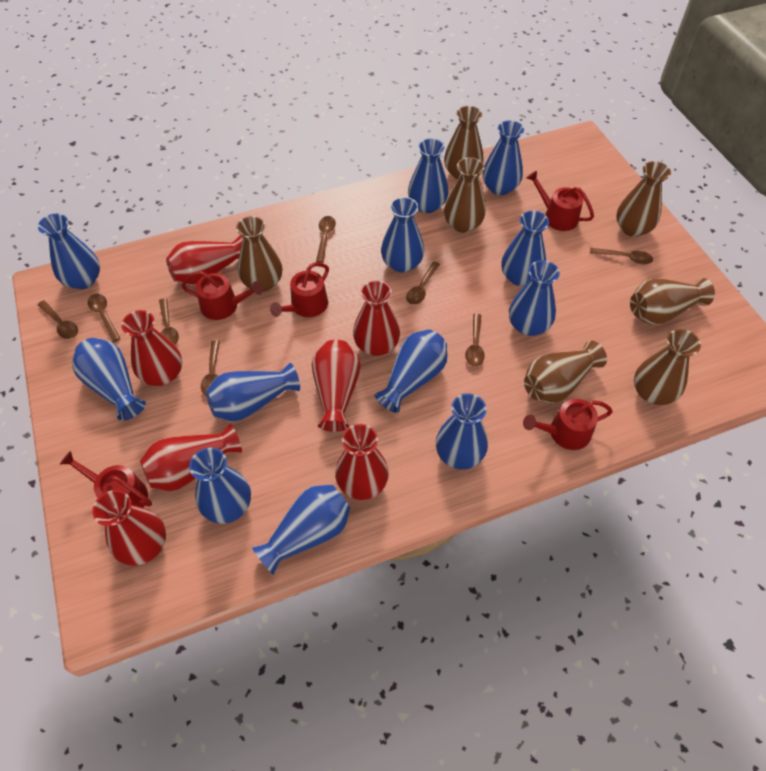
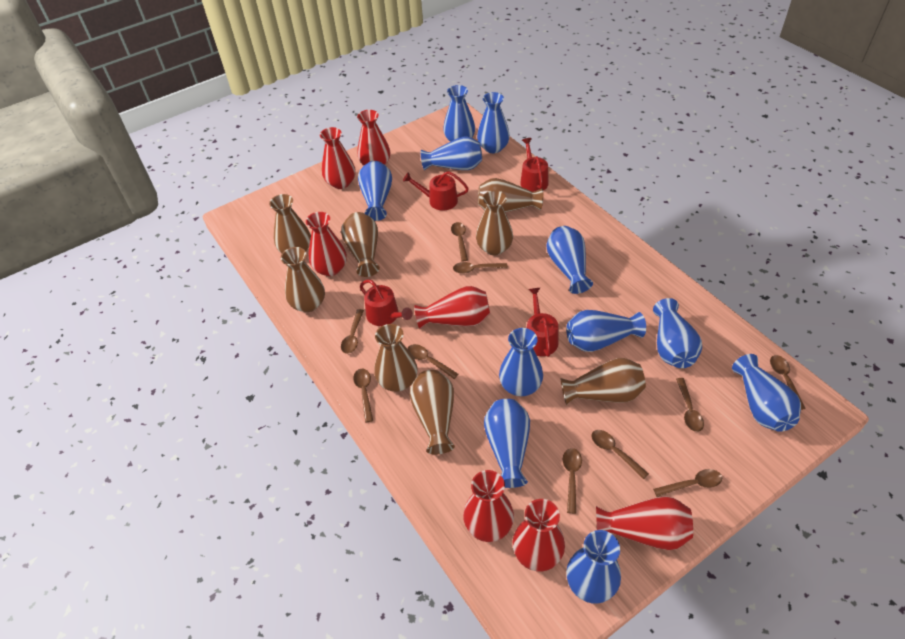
blue vase: [38,214,100,289] [72,338,146,421] [189,448,251,524] [206,363,300,422] [252,484,350,575] [374,330,447,413] [381,197,424,273] [408,138,449,213] [436,393,488,469] [483,120,524,195] [501,211,549,286] [509,260,560,336] = 12 -> [358,161,392,221] [421,137,482,170] [443,85,475,142] [477,92,510,153] [484,399,530,488] [499,328,543,396] [547,226,593,294] [566,310,646,352] [566,530,621,604] [653,298,702,368] [732,354,801,432] = 11
brown spoon: [37,300,78,339] [88,294,121,342] [159,298,179,345] [201,340,220,395] [316,216,336,263] [406,262,440,305] [465,314,485,366] [590,248,653,264] = 8 -> [341,309,364,354] [353,369,373,422] [407,344,458,379] [451,222,468,262] [453,262,508,274] [563,448,582,514] [591,430,649,479] [653,469,722,497] [676,378,704,432] [770,355,806,410] = 10
brown vase: [236,216,282,292] [444,106,483,179] [444,157,486,233] [524,341,607,403] [616,161,671,237] [630,278,715,325] [634,329,701,405] = 7 -> [269,194,311,253] [281,247,325,312] [341,212,380,277] [374,324,418,392] [410,370,455,455] [476,190,513,255] [478,178,543,212] [560,358,646,405] = 8
red watering can: [60,451,152,508] [182,271,263,320] [270,262,329,317] [523,399,613,450] [527,171,594,231] = 5 -> [360,279,413,326] [403,171,469,211] [520,138,549,192] [527,288,559,357] = 4

